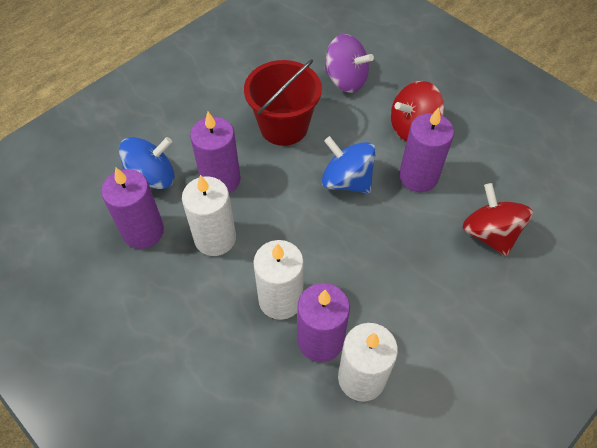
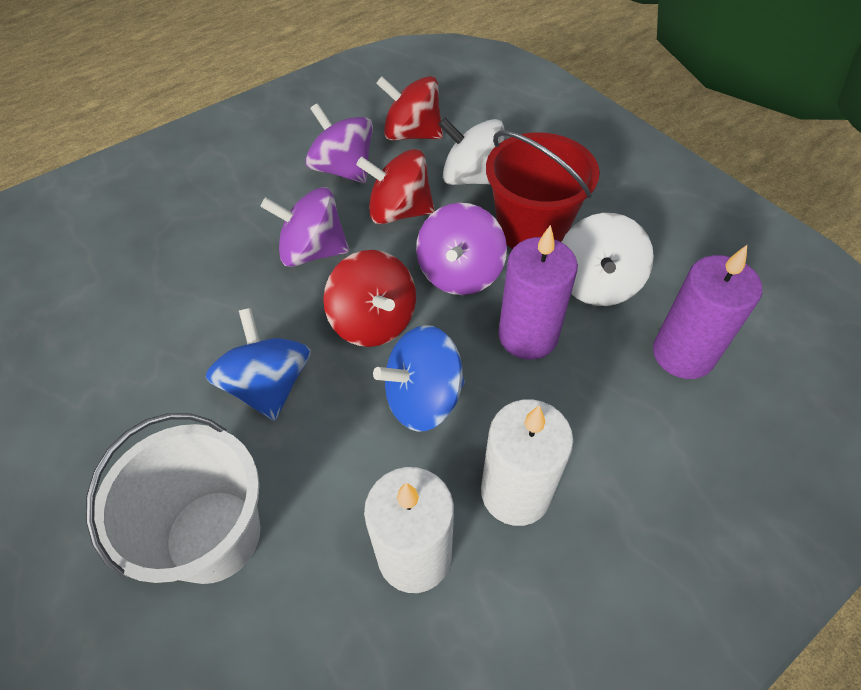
purple candle: [101,168,164,249] [190,112,241,194] [297,283,350,362] [399,107,454,192] = 4 -> [498,225,578,360] [653,245,762,379] = 2
purple spinning top: [324,34,374,93] = 1 -> [260,187,349,267] [305,103,373,183] [416,203,507,295] = 3
red spinning top: [391,81,444,141] [462,183,533,256] = 2 -> [323,250,416,347] [356,149,435,224] [376,76,443,141] = 3
white bucket: none = 0 -> [86,413,260,584] = 1
white candle: [182,175,236,256] [253,240,304,320] [338,323,398,402] = 3 -> [364,467,454,593] [481,399,574,526] = 2
white spinning top: none = 0 -> [438,117,504,185] [562,213,654,306] = 2

